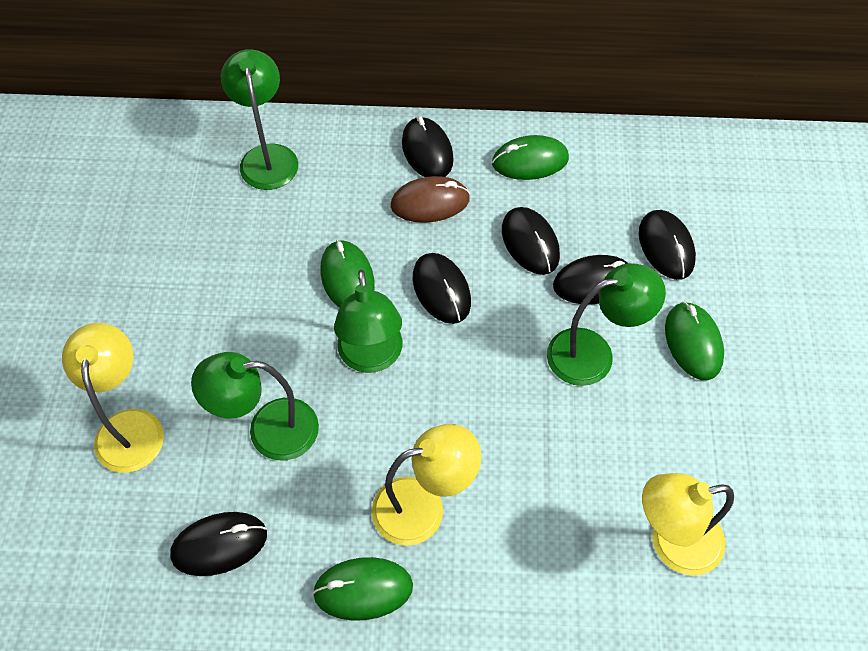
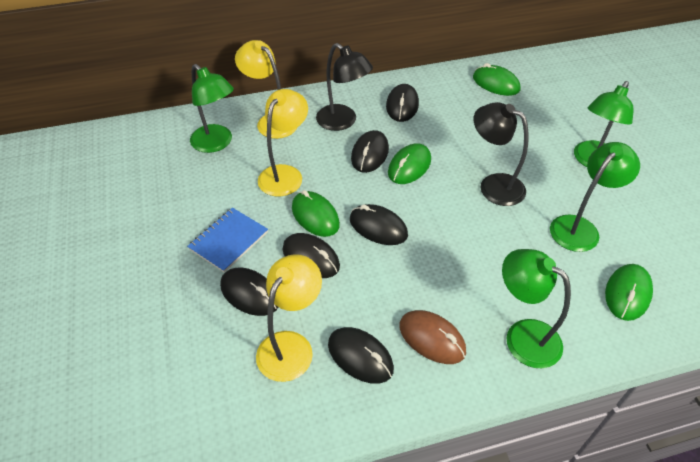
black lamp: none = 0 -> [316,43,373,131] [474,102,529,206] = 2
blue notebook: none = 0 -> [187,208,268,273] = 1

